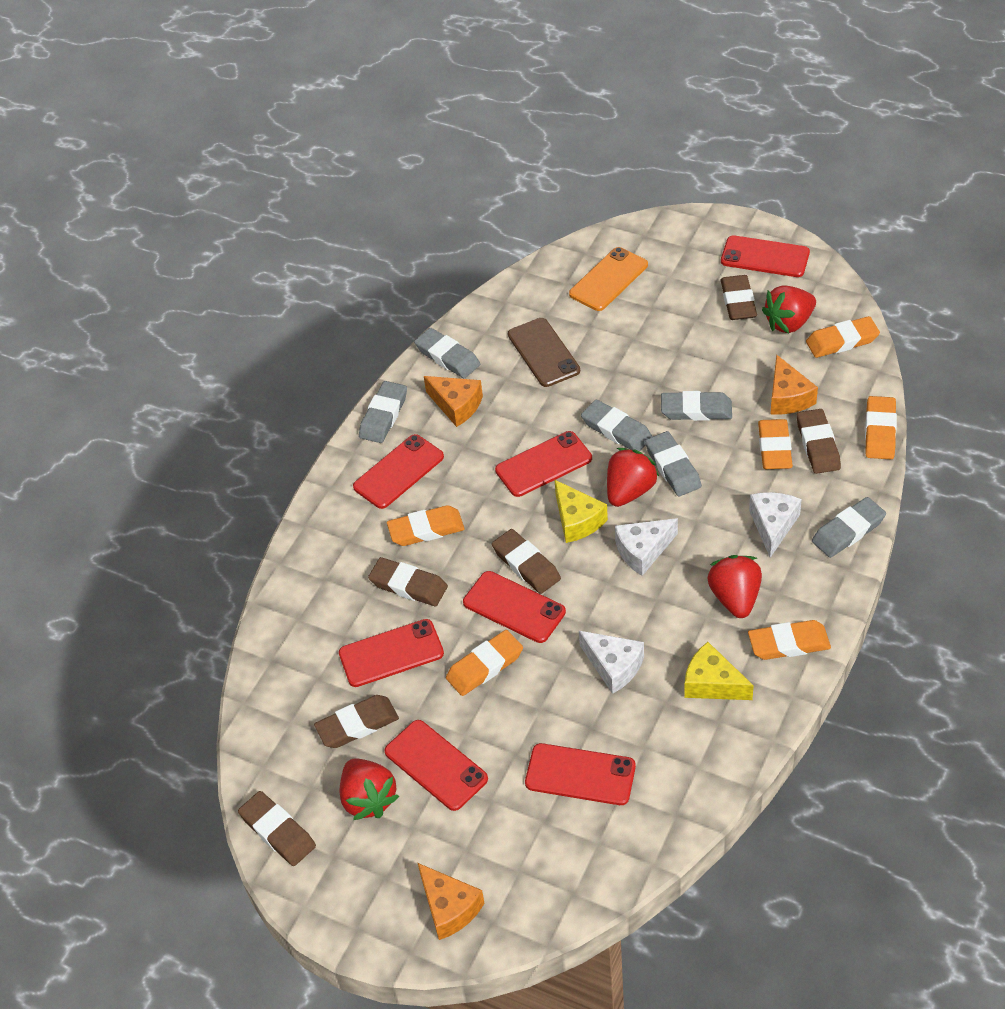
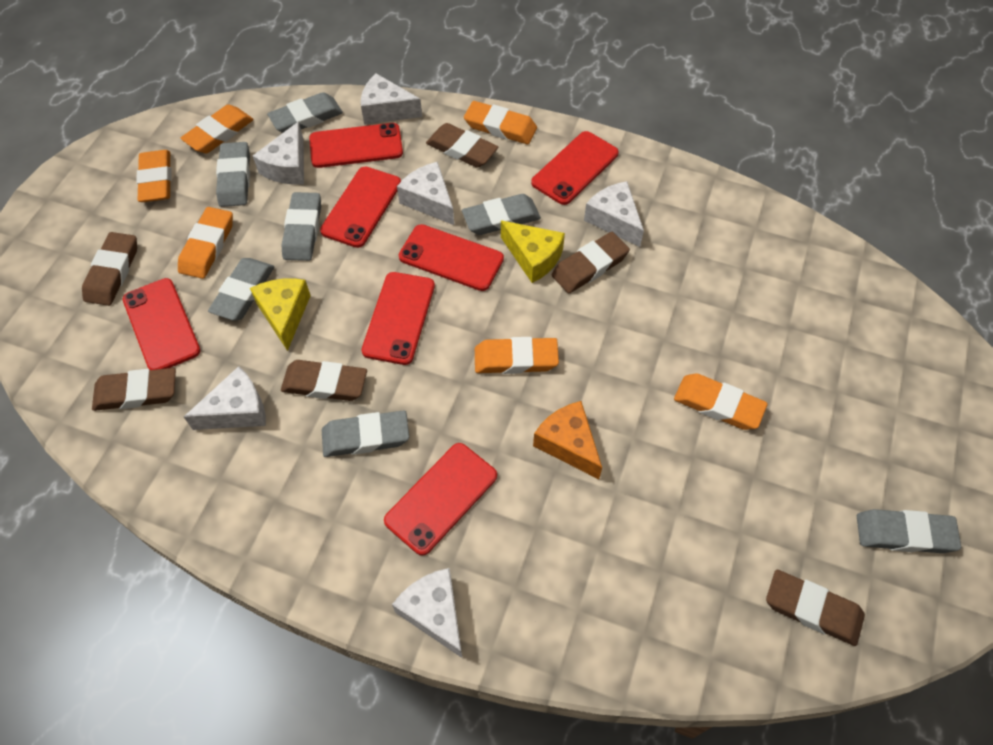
brown phone: [508,318,580,387] = 1 -> none = 0
grey eraser: [359,381,407,443] [414,328,480,378] [581,400,652,451] [645,431,702,496] [661,391,732,421] [812,497,886,558] = 6 -> [208,258,274,321] [216,142,250,207] [267,92,343,133] [281,192,321,261] [322,410,409,457] [462,194,541,235] [857,509,961,553] = 7
orange cheese: [418,863,484,940] [424,376,483,427] [770,354,818,415] = 3 -> [533,401,602,479] = 1
orange phone: [569,247,648,311] = 1 -> none = 0
red strawberry: [340,758,399,820] [607,448,659,507] [707,555,762,618] [762,285,816,333] = 4 -> none = 0
white cheese: [579,631,644,694] [615,518,678,576] [749,492,802,558] = 3 -> [184,366,266,430] [253,121,304,185] [361,73,422,124] [392,568,462,658] [397,162,454,225] [584,181,644,247] = 6

